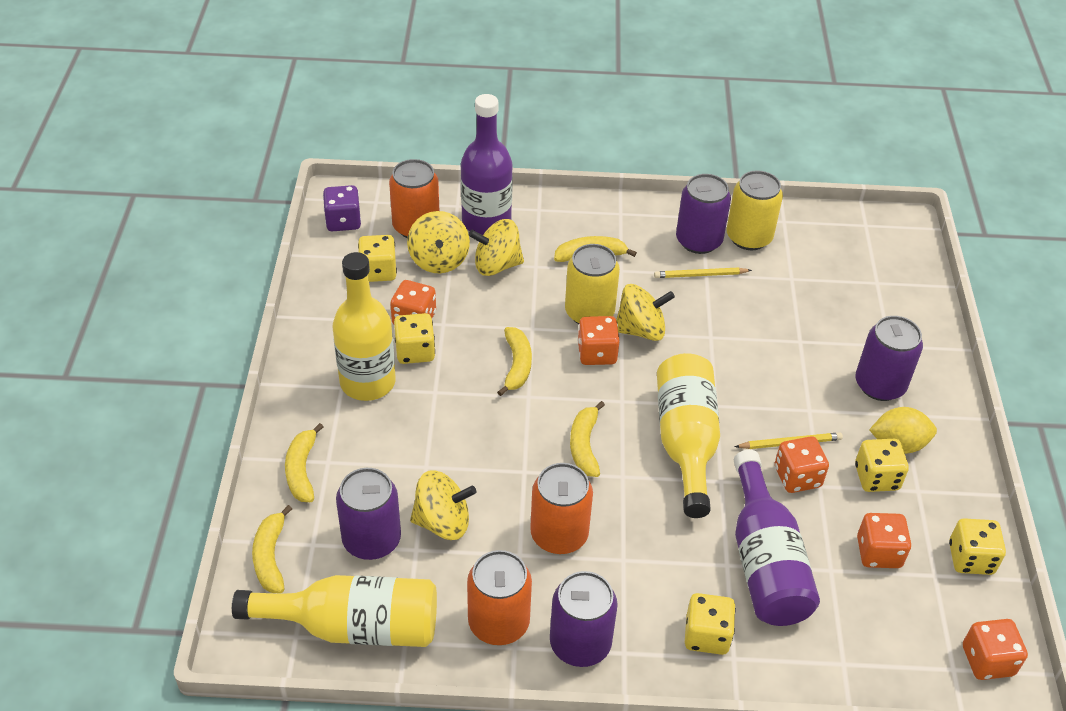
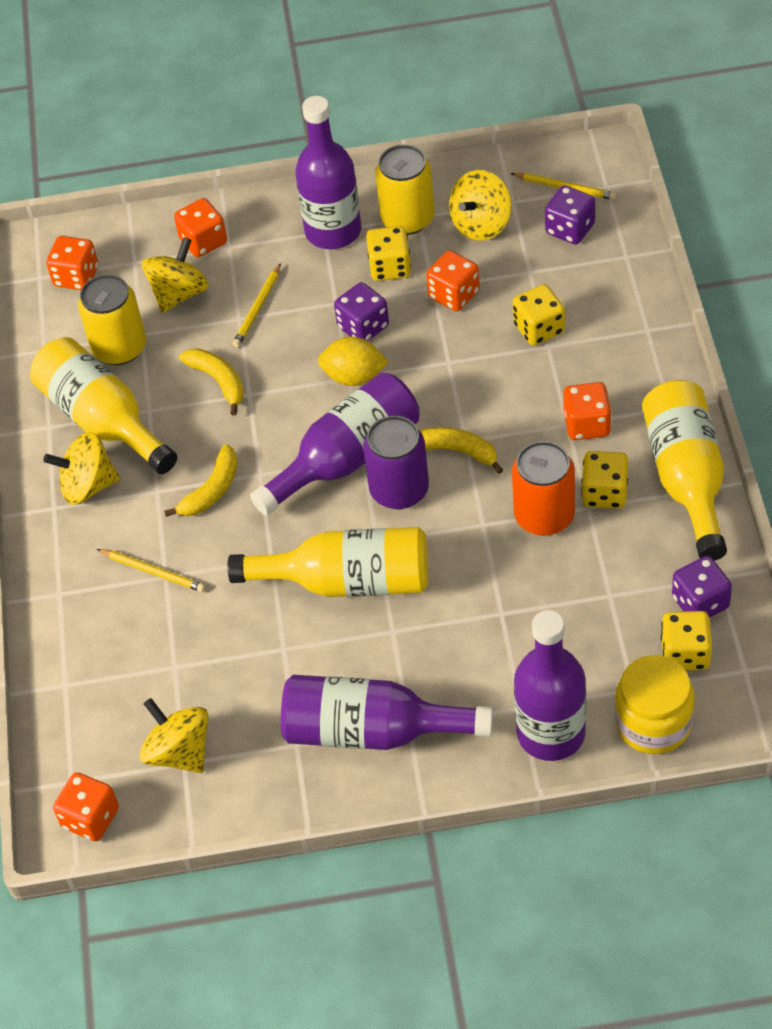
orange can: [389,159,439,238] [467,550,532,645] [530,463,593,554] = 3 -> [512,441,575,536] = 1
purple bottle: [461,94,513,235] [734,450,820,626] = 2 -> [250,372,420,516] [281,675,493,750] [295,96,361,249] [514,610,586,761] = 4
purple can: [336,468,401,560] [550,571,618,667] [676,174,731,254] [855,316,923,401] = 4 -> [363,416,429,509] = 1
purple dice: [323,185,361,231] = 1 -> [334,282,389,341] [545,185,595,245] [672,556,732,618] = 3
yellow banana: [252,505,292,593] [285,423,324,502] [497,327,532,396] [554,236,637,262] [570,401,605,477] = 5 -> [164,445,238,517] [179,348,244,415] [420,427,503,474] = 3
yellow dice: [358,235,397,282] [394,313,435,364] [685,593,736,655] [855,439,909,492] [949,518,1006,575] = 5 -> [366,226,411,281] [513,284,565,346] [581,451,628,509] [661,611,712,670] = 4
yellow jar: none = 0 -> [615,655,695,754] = 1
yellow pencil: [654,267,752,278] [734,432,843,449] = 2 -> [97,549,206,592] [233,263,281,348] [510,173,616,200] = 3

